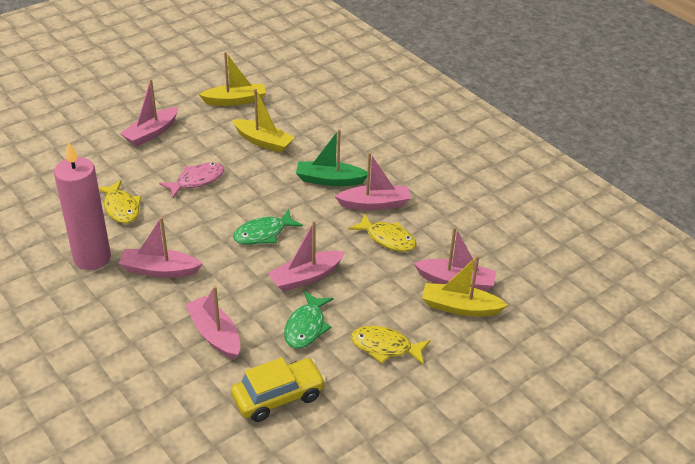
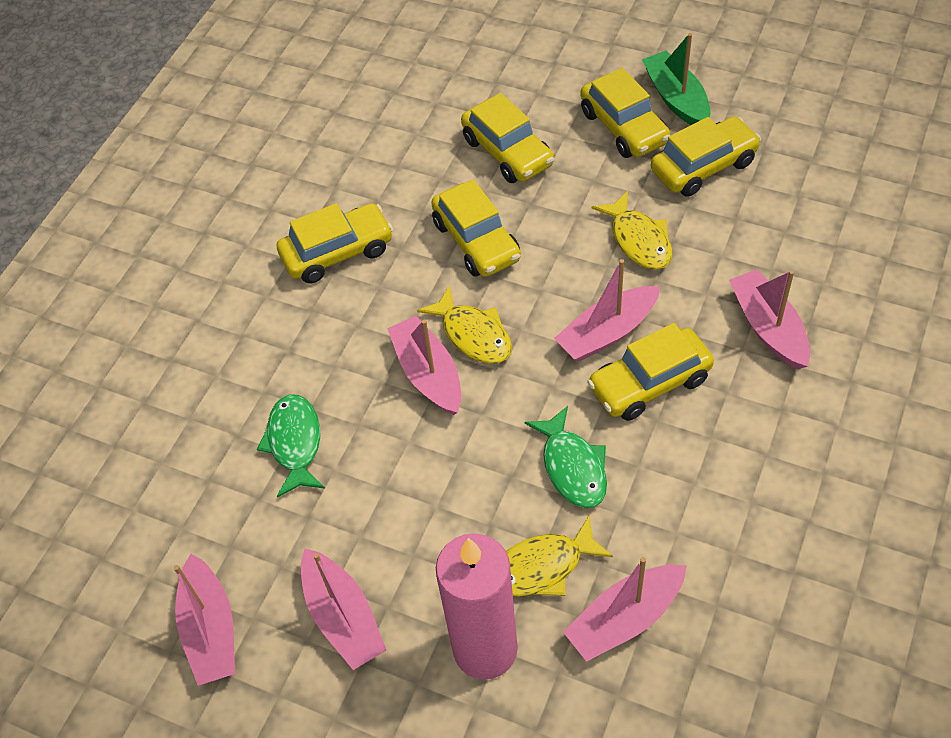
pink fish: [159,162,224,198] = 1 -> none = 0
yellow boat: [198,52,266,106] [232,89,295,153] [422,255,508,317] = 3 -> none = 0
yellow car: [231,357,326,422] = 1 -> [277,203,393,283] [431,180,521,277] [461,93,554,183] [580,68,670,158] [587,323,714,421] [651,116,761,197] = 6

